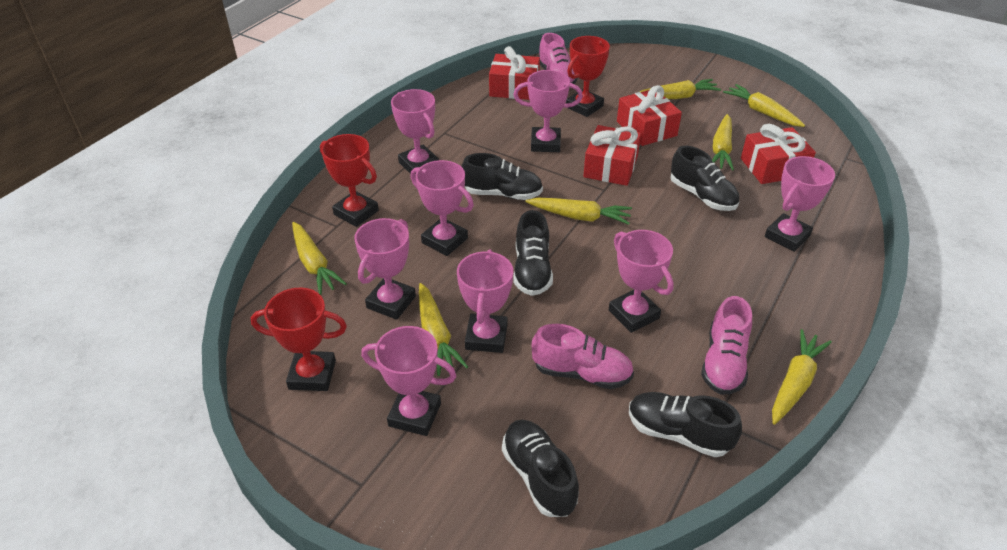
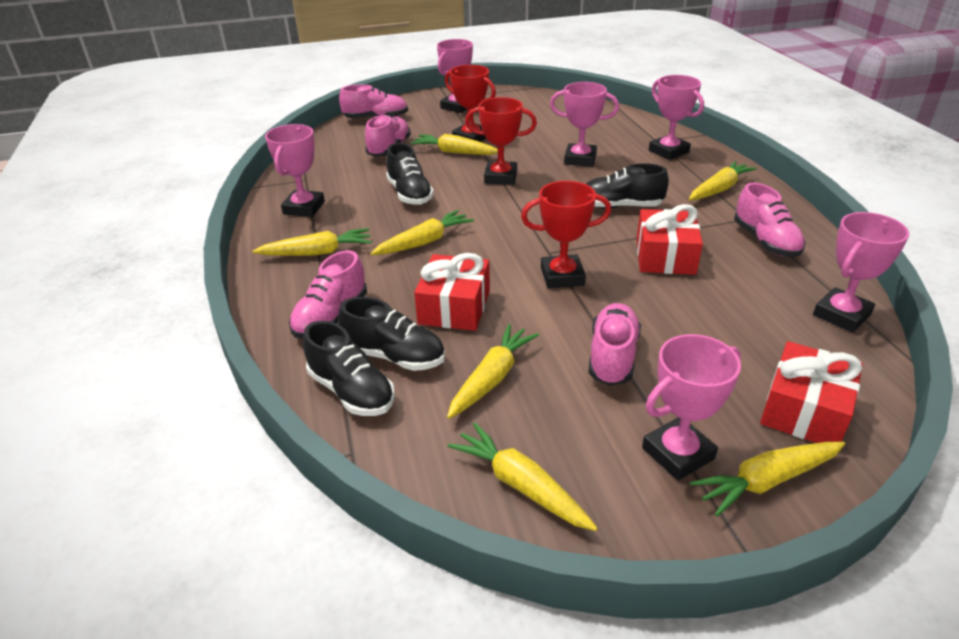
black shoe: [461,153,543,200] [502,420,579,517] [514,210,553,296] [629,392,742,457] [670,146,739,211] = 5 -> [303,321,395,416] [338,297,445,371] [386,143,434,205] [586,163,669,208] = 4
pink shoe: [531,324,634,389] [538,33,578,84] [701,296,752,394] = 3 -> [289,250,367,339] [339,84,408,118] [365,115,411,157] [589,303,641,386] [734,183,806,257] = 5
pink trophy: [354,218,416,320] [361,326,456,436] [391,89,439,175] [410,160,474,256] [457,250,513,353] [513,70,583,152] [609,230,674,333] [765,156,835,252] = 8 -> [265,124,325,217] [437,39,473,113] [550,82,619,167] [642,334,741,481] [649,75,704,160] [813,212,909,333] = 6
red gift: [489,46,540,100] [583,125,641,186] [617,85,682,146] [741,124,816,184] = 4 -> [414,253,490,331] [637,204,703,275] [760,341,863,443] = 3

